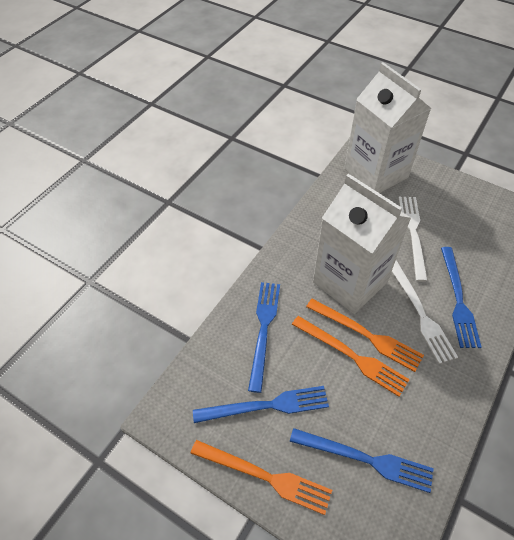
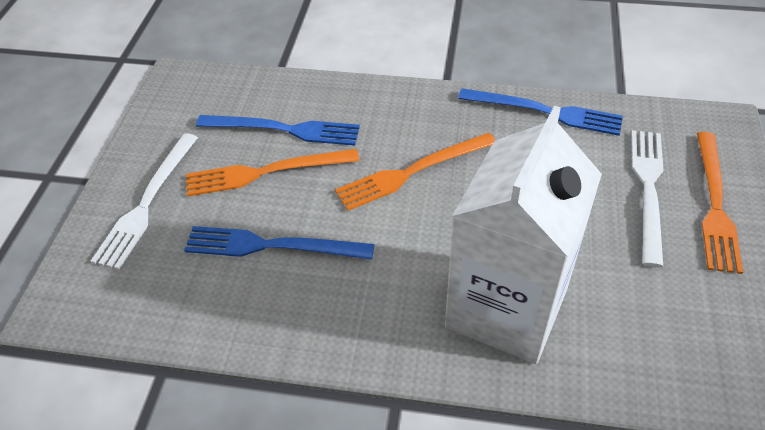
blue fork: [193,386,329,423] [248,282,280,393] [290,428,434,493] [441,247,481,348] = 4 -> [184,226,374,260] [196,115,360,146] [458,88,623,136] = 3
white carton: [313,174,411,314] [344,62,431,193] = 2 -> [445,106,602,364] = 1

